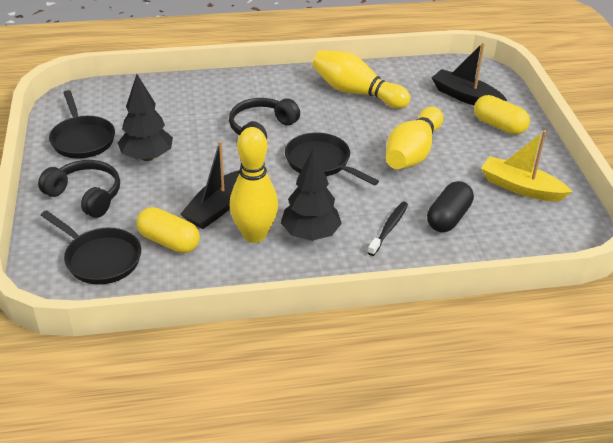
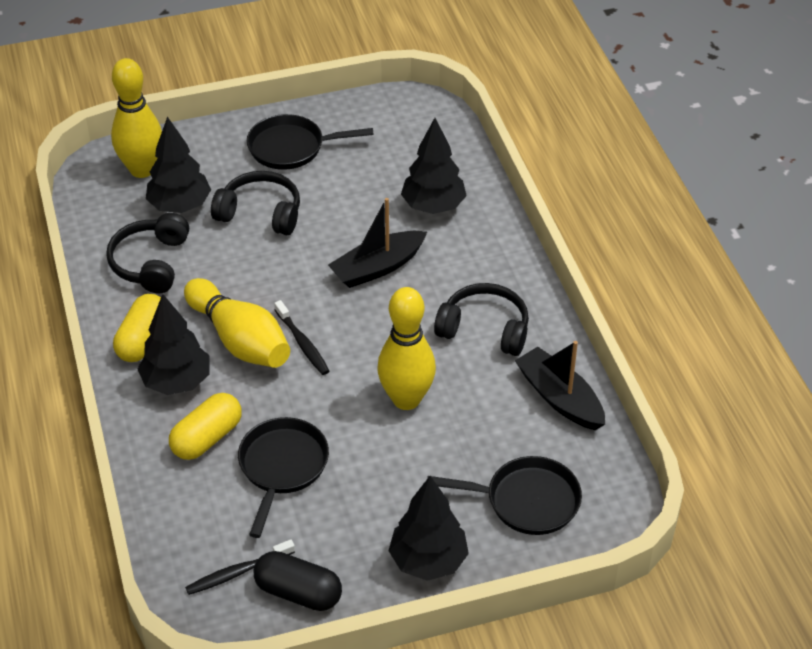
black headphones: [38,160,120,218] [229,98,300,139] = 2 -> [106,213,189,293] [211,171,300,235] [434,283,529,356] = 3
black toothbrush: [368,202,408,256] = 1 -> [185,539,295,595] [274,300,329,375] = 2
black tree: [118,74,173,161] [281,148,342,241] = 2 -> [137,294,209,395] [146,117,211,213] [389,476,469,581] [401,118,467,214] = 4
yellow boat: [481,130,572,201] = 1 -> none = 0

